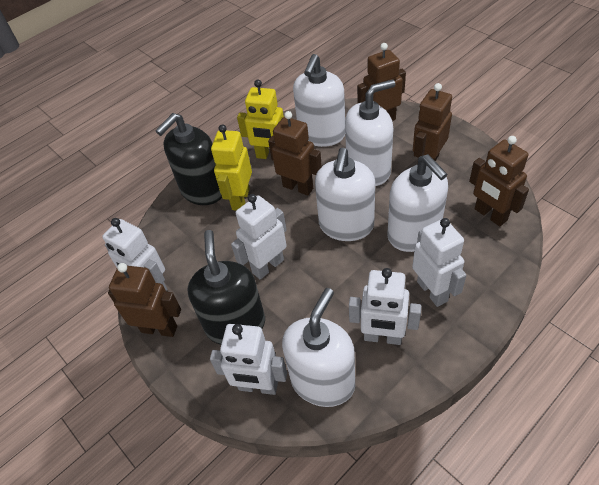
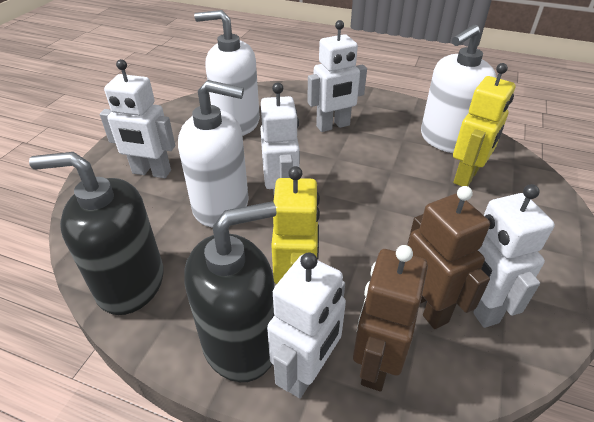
brown robot: [108,263,181,337] [268,111,322,196] [357,43,406,121] [413,83,452,165] [469,136,529,226] = 5 -> [353,245,428,391] [407,186,490,329] = 2
white soap dispenser: [282,288,355,407] [293,54,345,147] [315,148,375,241] [345,79,395,186] [387,154,448,252] = 5 -> [178,80,249,227] [194,10,260,136] [421,25,497,153] = 3

